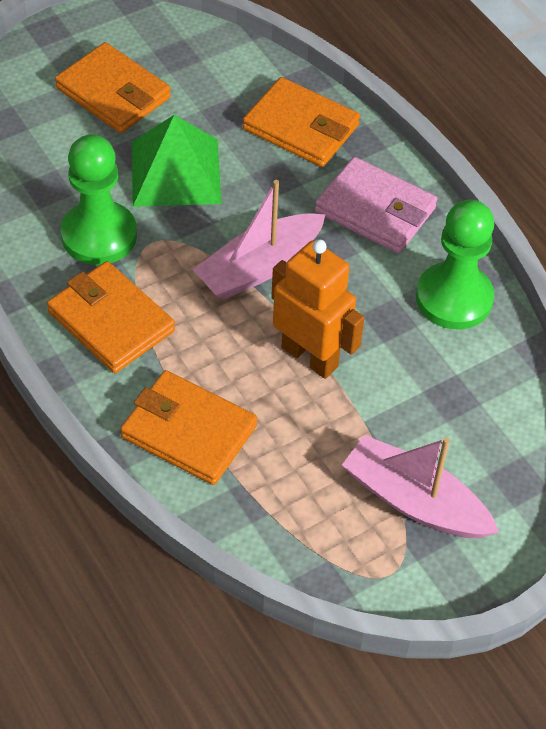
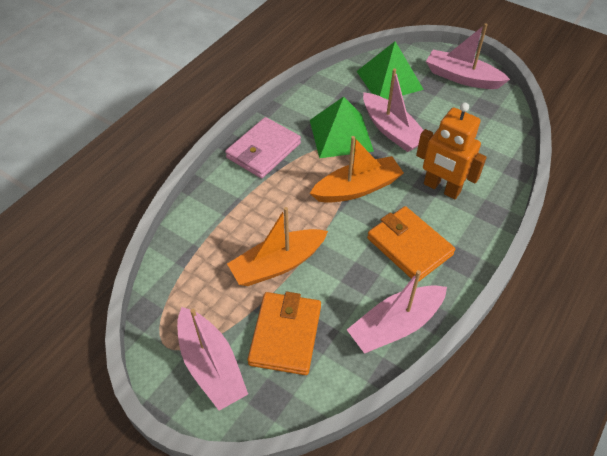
green pawn: [61,134,137,265] [416,199,494,329] = 2 -> none = 0
green pyramid: [132,115,222,207] = 1 -> [310,97,374,158] [356,41,424,100] = 2
orange boat: none = 0 -> [227,207,328,286] [310,136,404,203] = 2
orange wallet: [47,261,175,373] [55,42,171,133] [120,370,257,485] [243,77,360,167] = 4 -> [247,292,321,375] [367,206,455,282] = 2
pink boat: [193,180,326,300] [342,435,499,538] = 2 -> [177,307,248,411] [347,270,447,354] [363,69,424,152] [426,23,510,89] = 4

